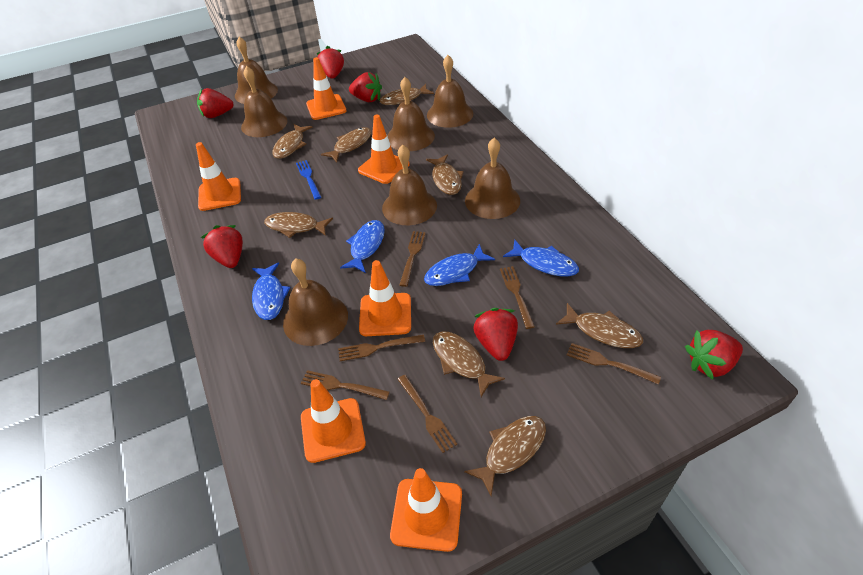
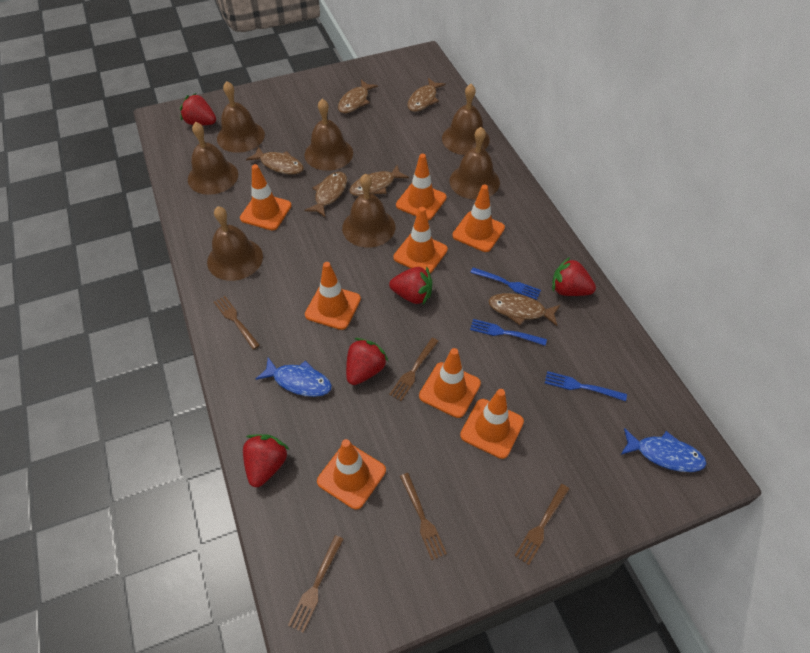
blue fish: [252,263,291,320] [340,220,385,273] [424,244,495,286] [503,239,579,276] = 4 -> [256,357,332,397] [621,428,707,472] = 2
blue fork: [296,160,321,200] = 1 -> [470,267,541,300] [470,319,547,346] [545,371,627,401] = 3
brown fish: [264,212,333,238] [273,124,313,159] [321,127,371,162] [379,84,434,105] [426,155,464,195] [433,331,505,397] [464,416,546,496] [556,303,643,348] = 8 -> [246,147,304,174] [305,172,347,218] [338,80,378,113] [349,165,409,196] [408,78,446,112] [488,293,560,326] = 6
brown fork: [301,370,390,400] [338,334,425,361] [397,375,457,453] [399,231,426,287] [500,266,535,329] [567,343,661,385] = 6 -> [214,296,260,349] [288,535,344,633] [389,338,439,401] [400,473,447,560] [515,484,569,565] = 5
orange traffic cone: [196,142,241,211] [301,379,366,463] [306,57,347,120] [358,115,410,184] [359,260,411,336] [390,468,462,552] = 6 -> [240,164,292,230] [305,262,361,330] [317,439,386,510] [393,207,448,274] [396,154,447,220] [419,348,481,418] [452,184,505,252] [460,389,524,459] = 8
red strawberry: [197,88,234,118] [201,225,243,268] [316,46,344,79] [349,72,382,102] [473,308,518,361] [685,330,743,380] = 6 -> [180,93,216,126] [243,434,289,487] [346,338,388,385] [389,266,432,304] [552,257,596,296] = 5

